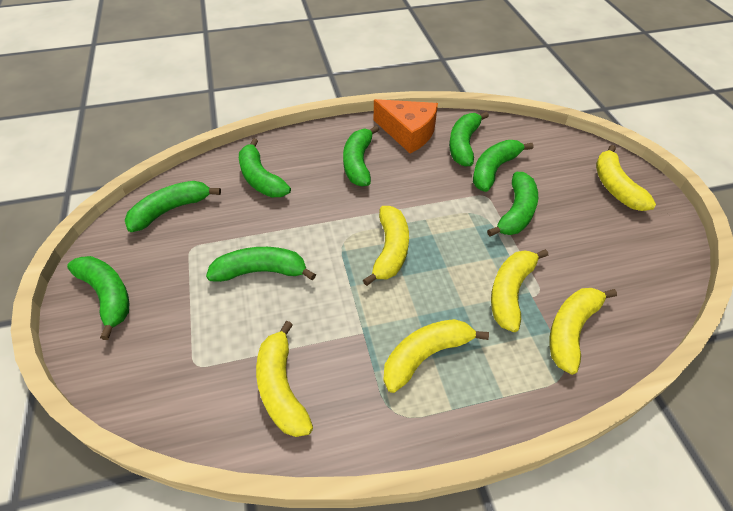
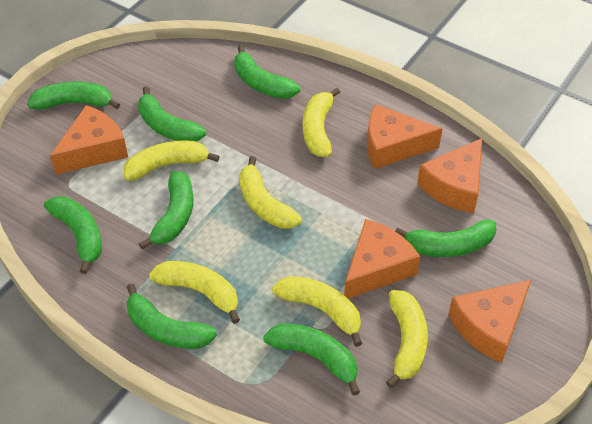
orange cheese: [374,99,438,154] = 1 -> [50,105,128,175] [344,219,420,299] [367,104,442,169] [417,138,482,213] [448,280,531,363] = 5

